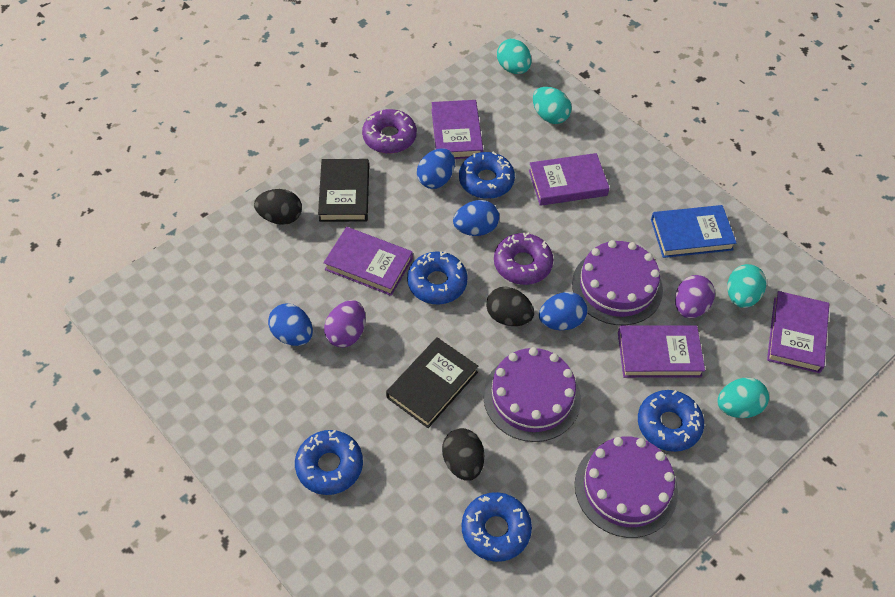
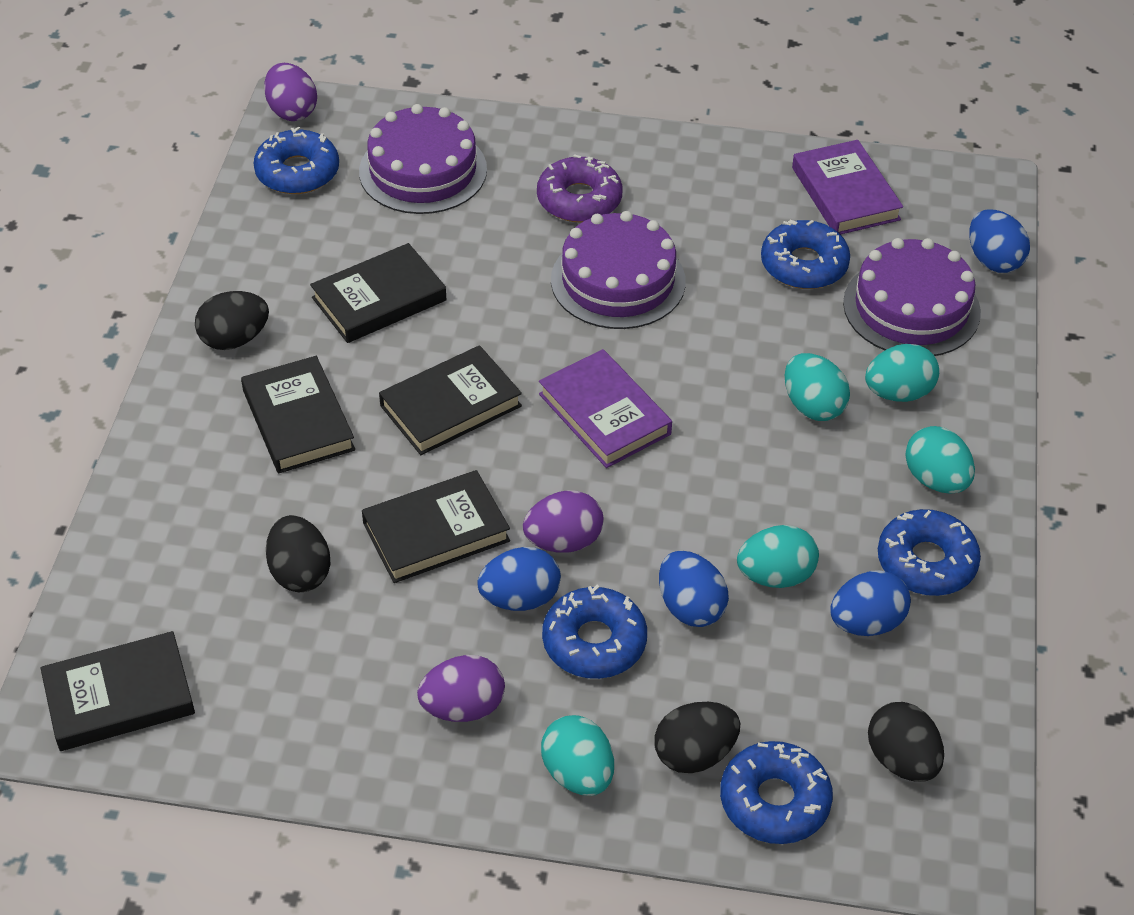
black book: [318,159,369,222] [386,337,478,428] = 2 -> [40,631,195,751] [241,356,355,473] [310,243,446,343] [362,470,510,583] [379,345,522,455] = 5
black egg: [254,189,302,225] [442,428,484,481] [486,286,534,326] = 3 -> [195,291,269,350] [266,515,331,592] [655,702,740,773] [868,702,944,782] = 4
blue book: [651,205,736,258] = 1 -> none = 0
purple book: [324,227,413,296] [432,100,483,159] [529,153,609,206] [618,325,705,378] [767,291,829,373] = 5 -> [539,349,672,468] [792,140,903,234] = 2
purple donut: [362,109,417,154] [494,232,553,285] = 2 -> [537,154,623,222] = 1
purple egg: [324,300,366,348] [675,275,715,318] = 2 -> [264,63,317,121] [417,655,505,722] [523,490,604,553] = 3
turquoise egg: [497,39,531,74] [533,87,571,124] [718,378,769,418] [727,264,766,308] = 4 -> [541,715,614,796] [737,525,819,588] [785,353,850,421] [865,344,939,402] [905,426,975,494] = 5

